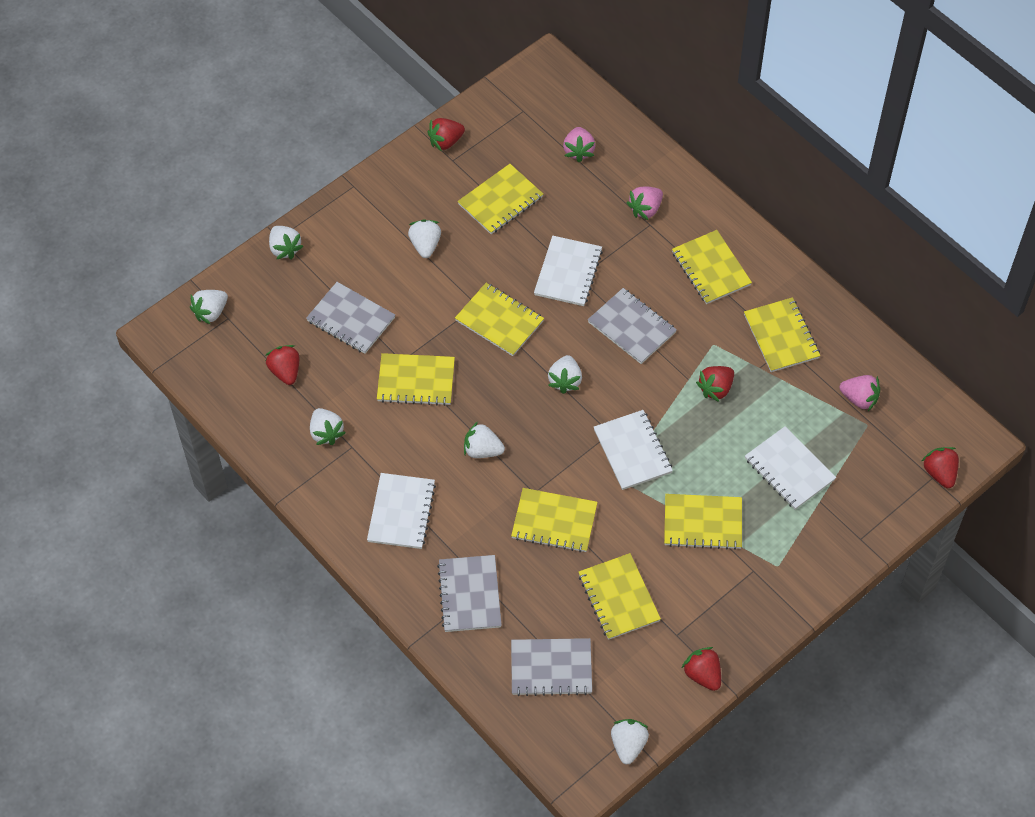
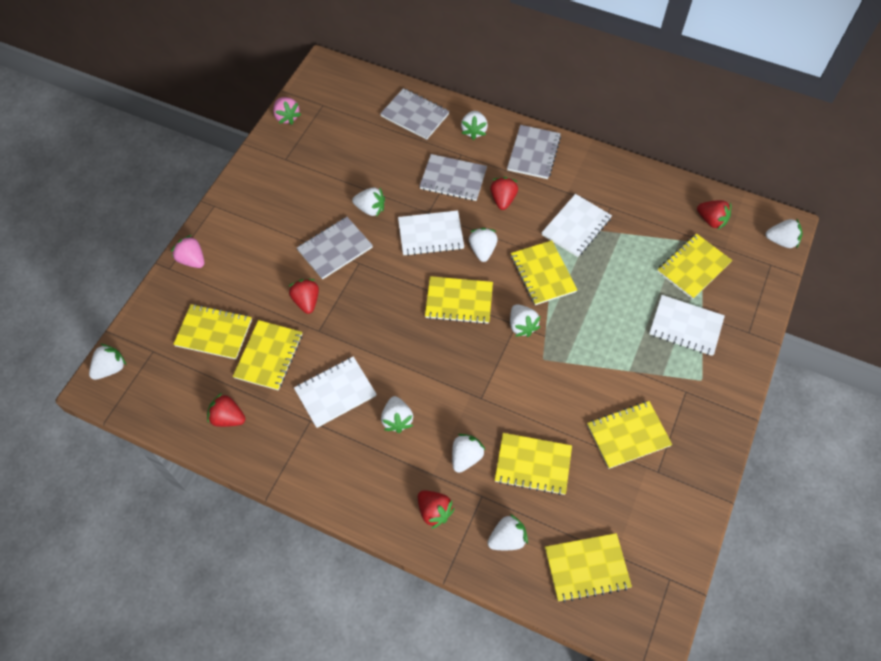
pink strawberry: [563,127,595,163] [627,186,663,220] [840,375,880,411] = 3 -> [171,235,204,268] [273,97,301,125] = 2
white strawberry: [190,290,228,325] [269,226,304,259] [310,408,346,445] [408,219,441,258] [464,422,505,458] [548,355,582,394] [611,719,649,764] = 7 -> [89,344,127,380] [352,188,385,217] [381,396,413,433] [452,434,486,473] [461,111,488,140] [469,228,498,262] [487,514,528,550] [510,304,540,337] [765,219,803,249] = 9

